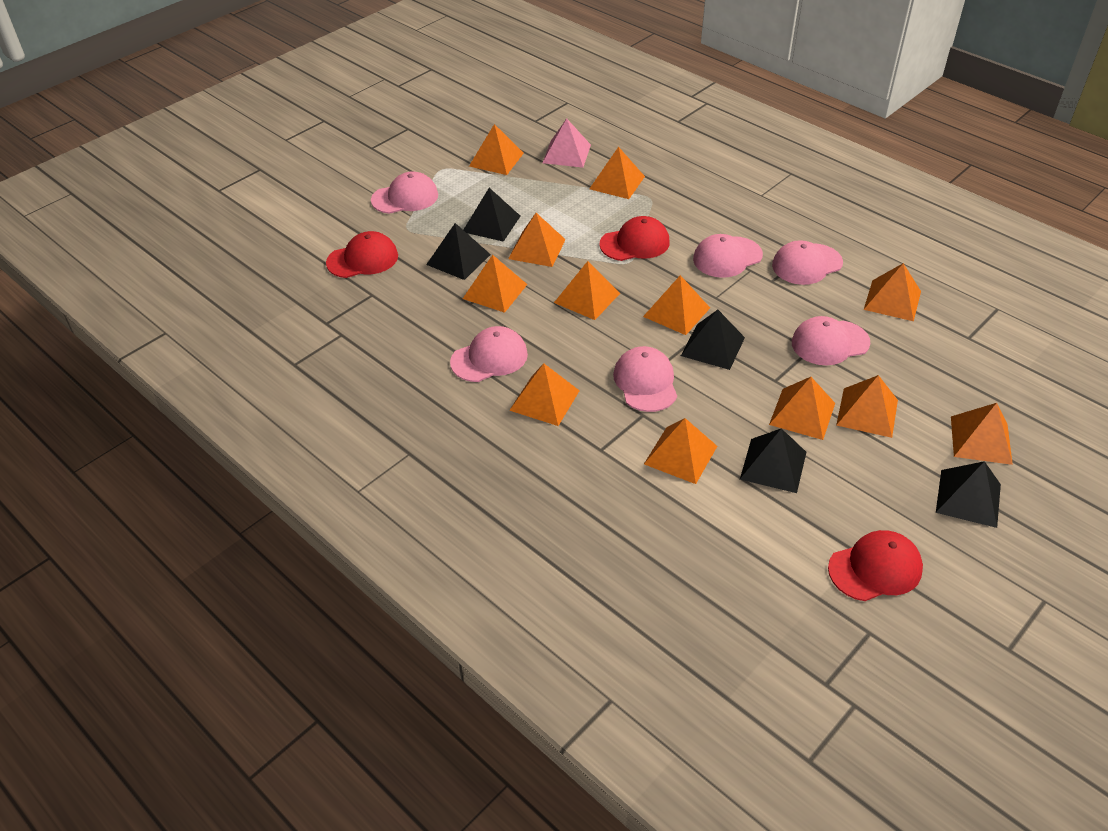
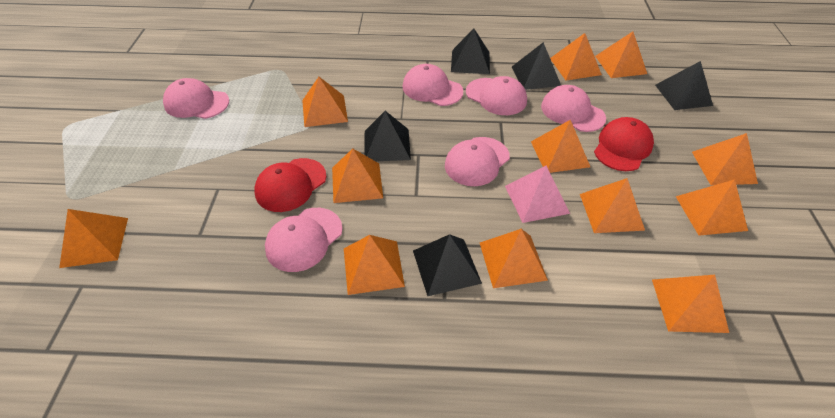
red cap: [326,231,398,278] [599,216,670,261] [828,530,923,601] = 3 -> [254,158,326,212] [594,117,654,171] = 2

